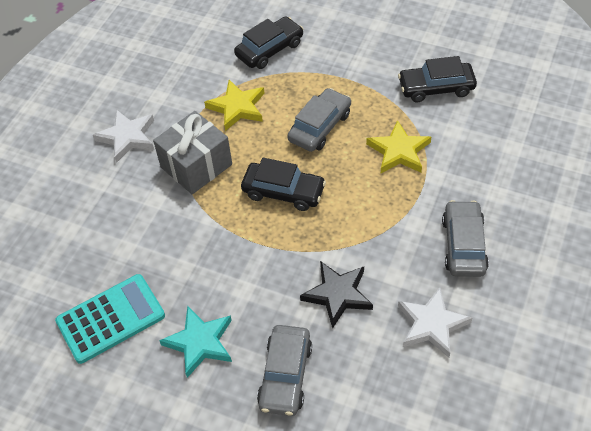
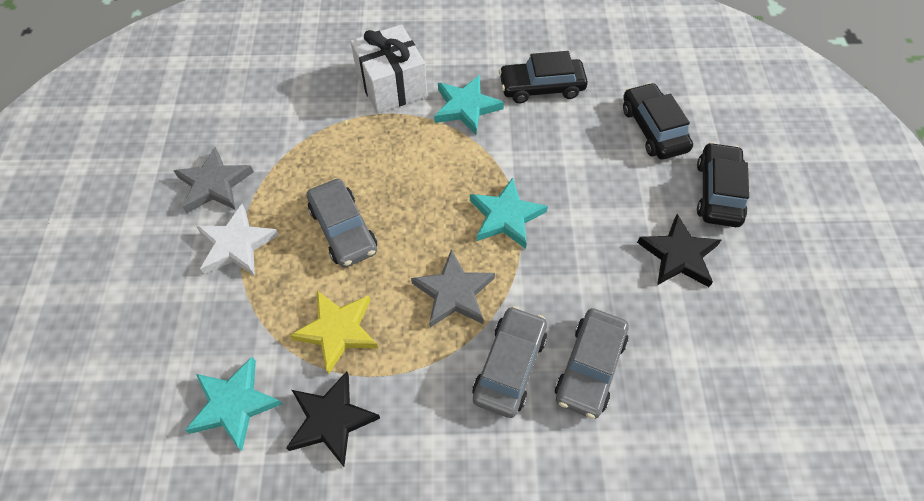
black star: [300,261,373,329] = 1 -> [286,371,380,467] [637,214,721,287] = 2
grey gift: [153,111,232,194] = 1 -> none = 0
grey star: none = 0 -> [174,147,254,213] [411,249,495,327] = 2
turquoise calculator: [55,274,165,364] = 1 -> none = 0
turquoise star: [159,306,232,378] = 1 -> [185,357,282,451] [434,75,504,135] [470,178,548,249] = 3
white gift: none = 0 -> [351,24,427,114] = 1
white star: [93,109,154,163] [398,287,472,358] = 2 -> [196,204,279,276] = 1
yellow star: [204,80,265,131] [366,120,431,173] = 2 -> [289,291,378,375] = 1

